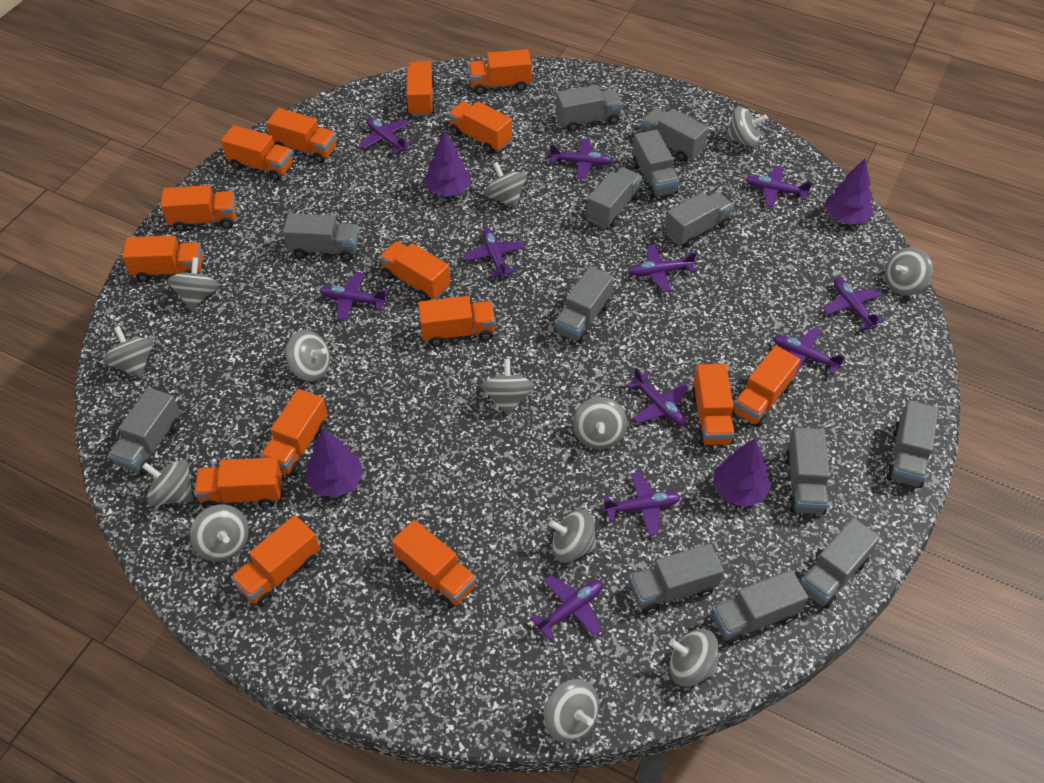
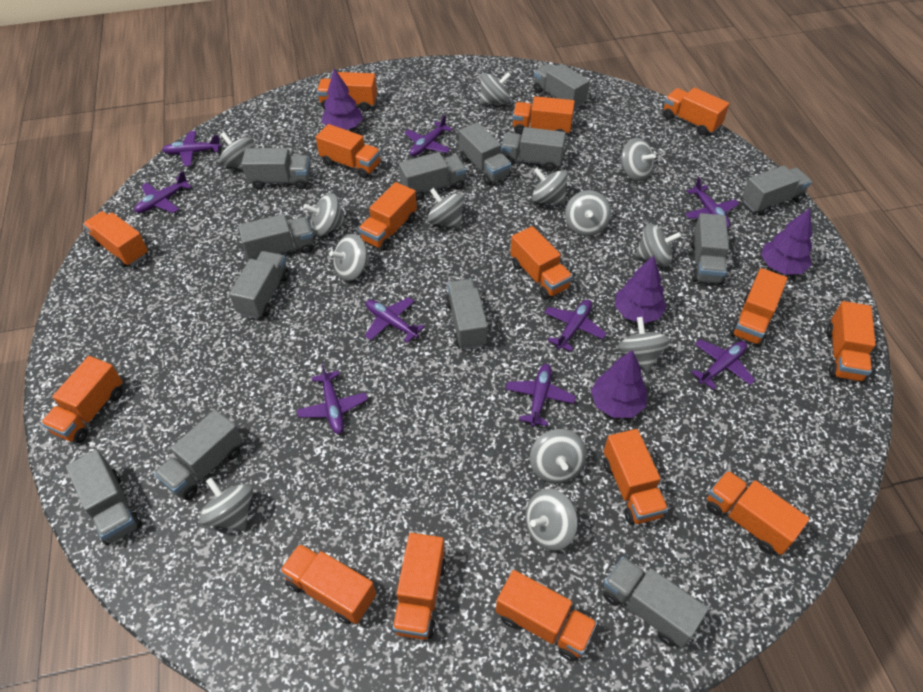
purple plane: [320,272,388,321] [360,117,413,154] [463,228,525,278] [530,575,603,641] [549,139,613,179] [603,472,681,536] [626,368,689,426] [628,245,697,292] [746,166,813,207] [773,328,845,377] [824,278,884,329] = 11 -> [134,171,192,213] [162,131,222,166] [297,363,368,434] [365,297,425,343] [405,115,453,156] [506,364,576,427] [544,300,607,352] [685,177,739,228] [691,339,755,390] = 9

